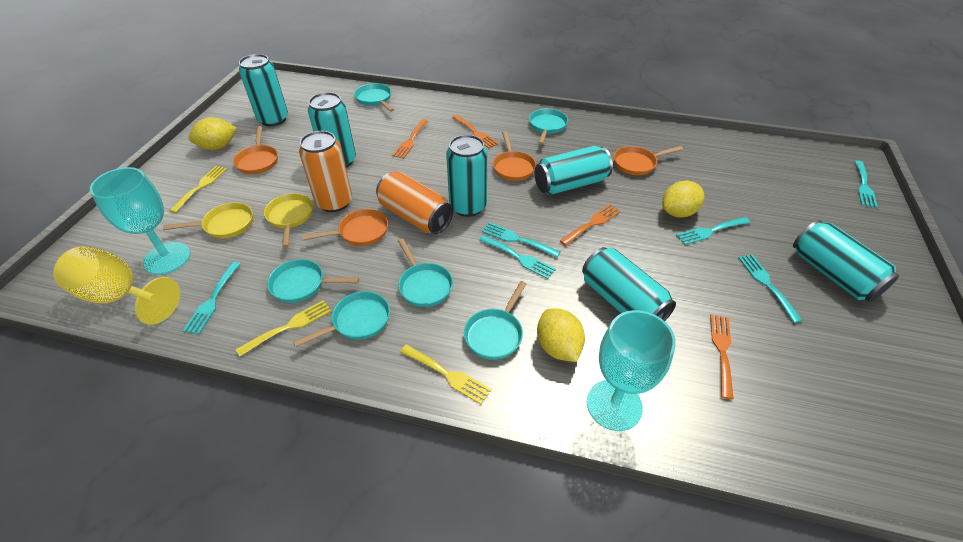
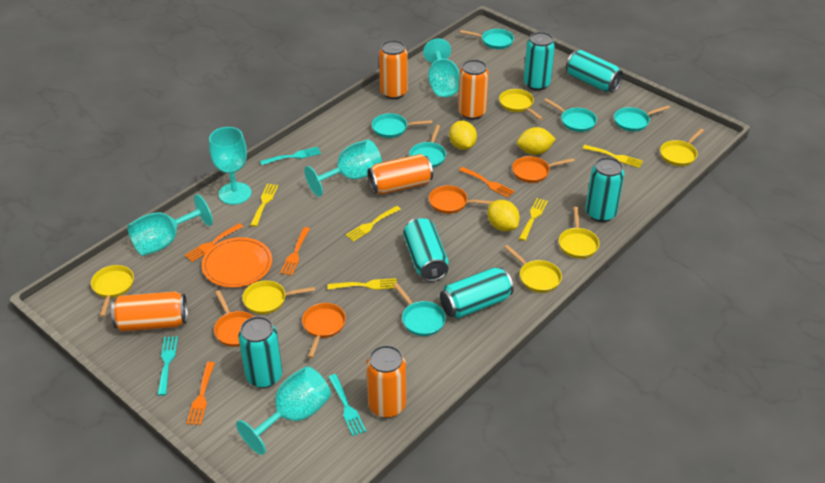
orange can: [299,131,352,212] [376,171,453,234] = 2 -> [111,292,188,331] [366,345,406,418] [368,154,433,194] [379,40,408,99] [458,60,489,120] = 5
orange plate: none = 0 -> [202,237,272,288] = 1
turquoise fork: [183,262,241,334] [479,235,556,279] [482,222,561,257] [676,217,750,245] [738,254,803,323] [855,161,878,208] = 6 -> [158,336,178,396] [260,147,321,165] [329,374,366,436] = 3
turquoise goblet: [90,167,190,275] [587,310,676,431] = 2 -> [127,194,213,256] [209,127,251,205] [236,366,331,455] [304,139,382,197] [423,38,460,97] = 5
yellow fork: [169,166,227,213] [235,300,332,357] [400,344,492,404] = 3 -> [250,183,278,227] [327,278,397,290] [345,206,401,242] [519,198,548,241] [582,145,643,168] = 5
yellow goblet: [53,246,180,325] = 1 -> none = 0
yellow pan: [163,202,253,238] [264,193,313,248] = 2 -> [91,265,134,317] [242,280,315,314] [499,89,543,120] [504,245,562,293] [559,206,600,259] [660,128,704,166] = 6

